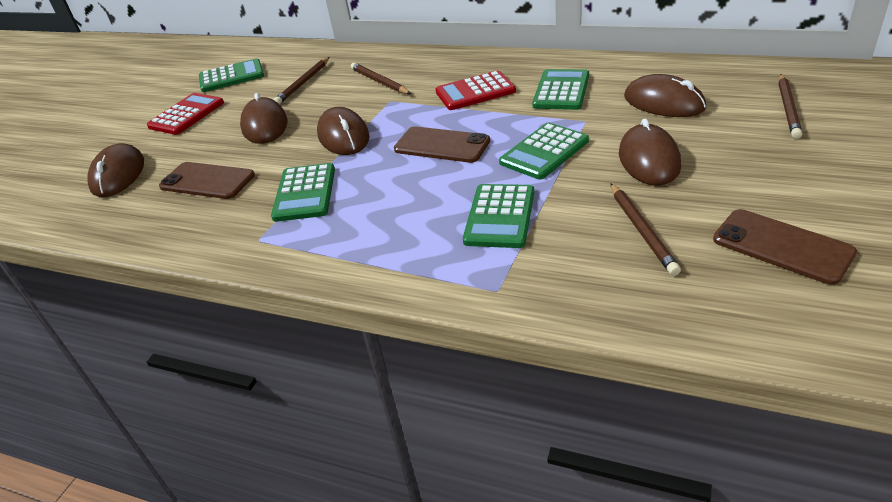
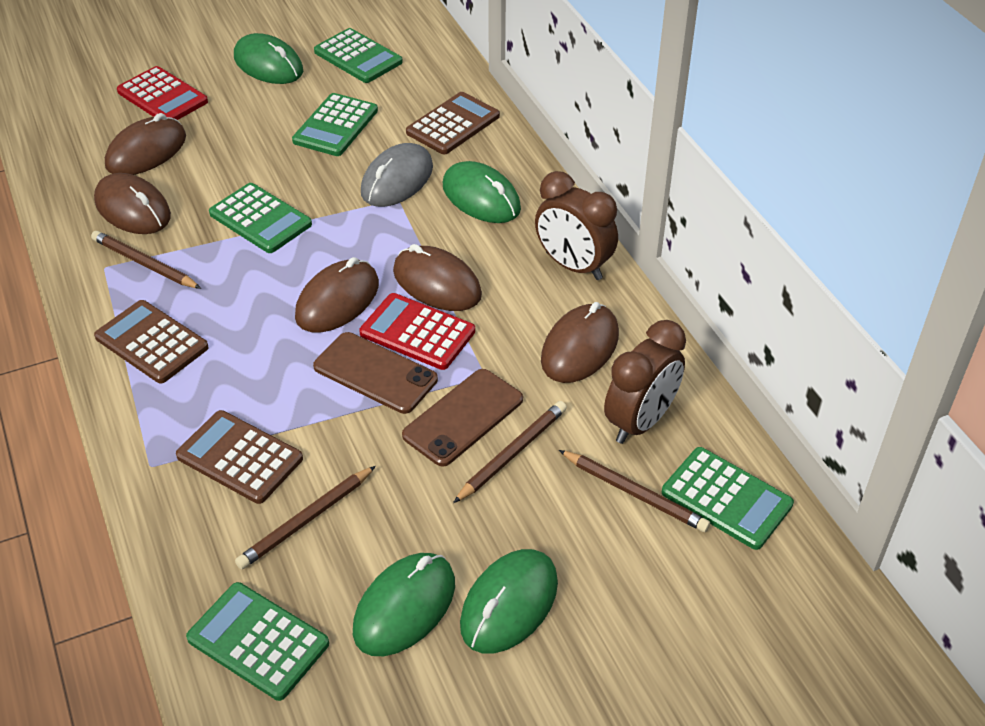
brown calculator: none = 0 -> [94,300,209,383] [176,410,303,504] [406,92,500,154] = 3
brown clock: none = 0 -> [535,171,618,280] [604,320,686,444] = 2
brown phone: [159,162,255,199] [394,126,490,163] [713,209,857,285] = 3 -> [313,332,438,414] [402,369,523,466] = 2
green mouse: none = 0 -> [234,33,303,84] [353,553,455,656] [443,161,521,223] [460,549,558,653] = 4
grey mouse: none = 0 -> [361,143,433,207] = 1

